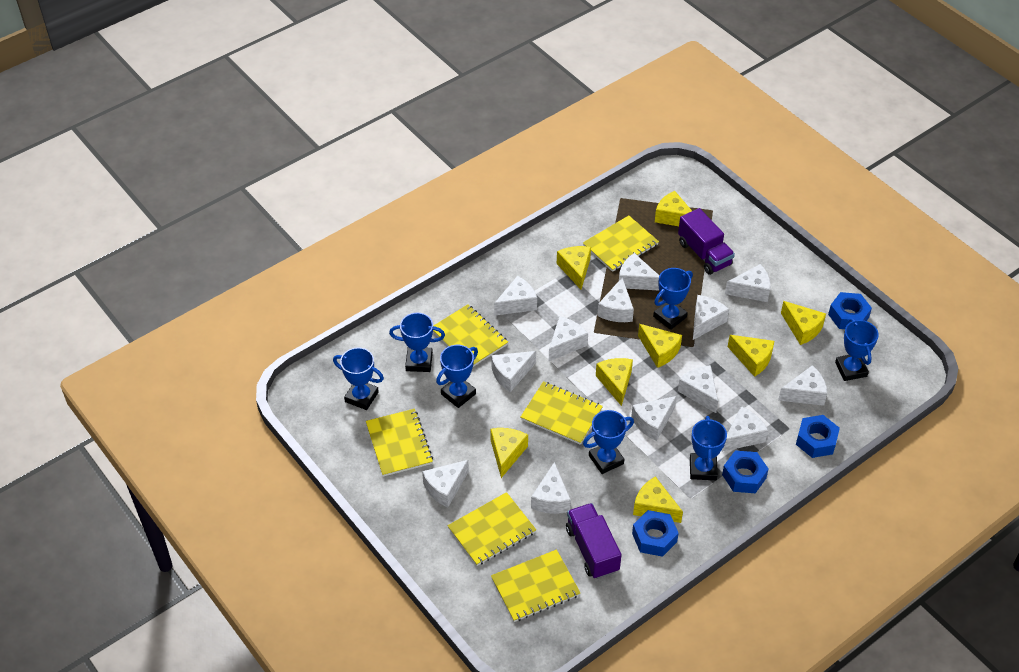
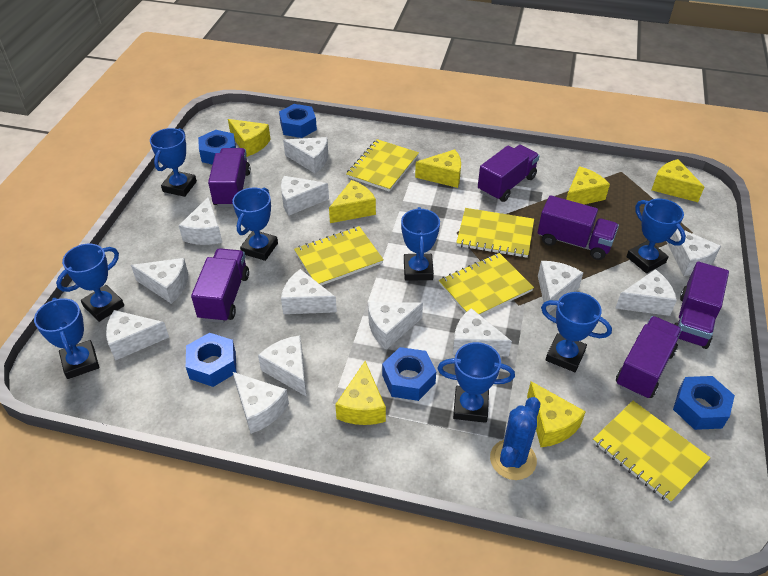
blue cactus: none = 0 -> [490,397,540,480] = 1
blue nut: [632,510,679,557] [722,450,769,493] [796,415,840,458] [828,292,872,329] = 4 -> [186,333,236,387] [198,130,236,165] [279,104,317,138] [382,347,436,401] [673,376,735,430] = 5
blue trophy: [333,347,384,410] [389,313,445,372] [436,345,478,408] [583,410,634,474] [653,268,693,330] [690,416,727,480] [835,318,879,381] = 7 -> [34,298,99,379] [56,244,124,322] [150,128,197,197] [232,188,278,261] [401,207,440,281] [437,342,515,423] [541,292,612,372] [626,199,686,273] = 8
purple truck: [566,503,622,579] [678,208,735,275] = 2 -> [191,248,249,323] [208,148,251,207] [478,145,540,202] [538,195,619,260] [616,316,682,399] [674,262,729,349] = 6
yellow cheese: [490,428,528,478] [557,246,591,289] [596,358,633,406] [633,476,683,523] [638,324,682,368] [655,191,692,226] [728,335,774,377] [781,301,826,345] = 8 -> [228,119,271,157] [329,180,376,223] [335,361,386,425] [415,149,461,188] [527,381,586,447] [566,166,610,205] [652,159,704,202] = 7
yellow notebook: [366,409,433,477] [433,304,508,367] [448,492,536,566] [491,549,580,622] [521,381,603,445] [583,215,659,272] = 6 -> [294,226,384,286] [346,139,419,192] [439,253,534,316] [456,208,534,258] [593,401,710,503] = 5

